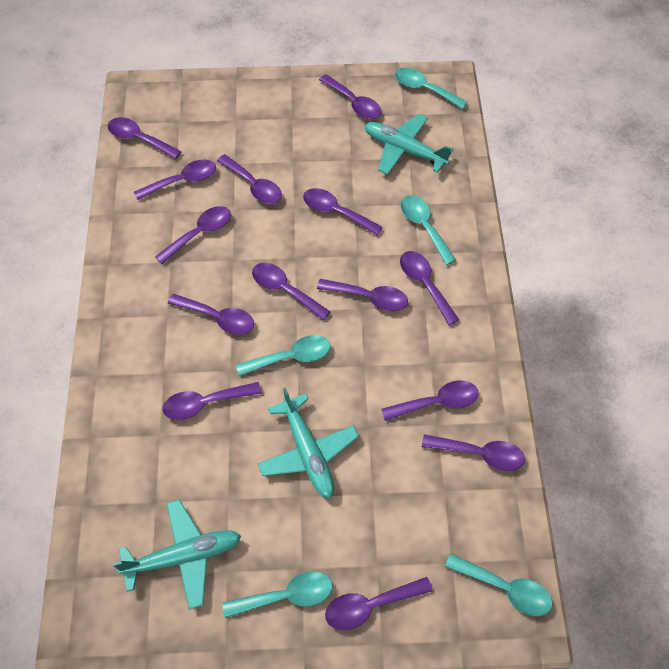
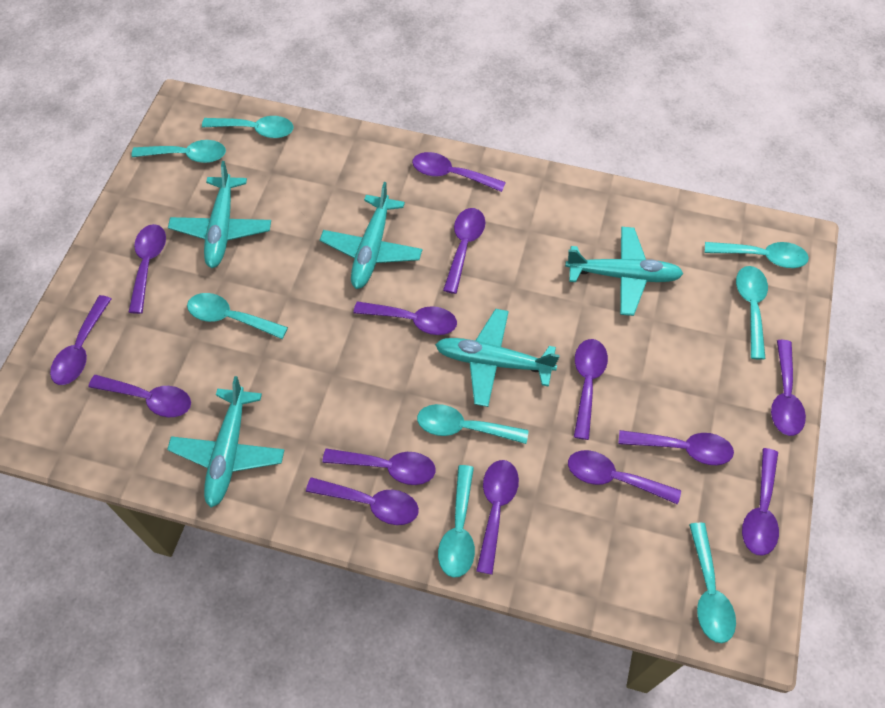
turquoise plane: [113,500,241,610] [257,387,359,499] [364,114,454,175] = 3 -> [167,376,284,507] [168,161,271,268] [320,182,422,289] [435,309,560,407] [565,227,684,316] = 5
turquoise spoon: [222,571,333,618] [236,335,331,376] [395,68,468,109] [400,195,456,265] [445,553,553,616] = 5 -> [131,140,226,163] [187,293,288,339] [202,116,293,138] [417,404,528,444] [438,465,475,578] [689,523,736,643] [705,242,809,268] [736,266,768,360] = 8

